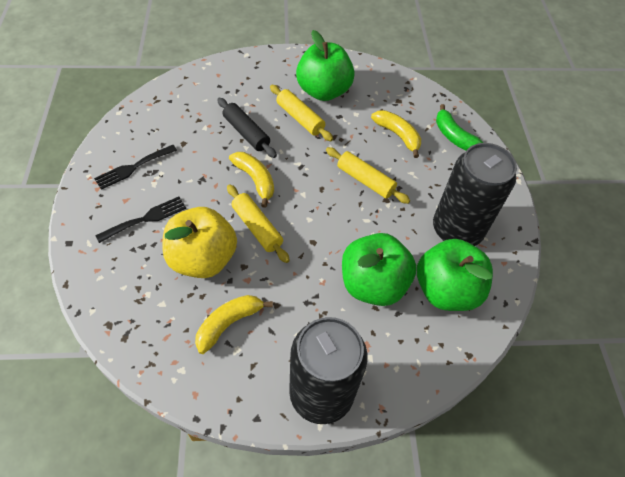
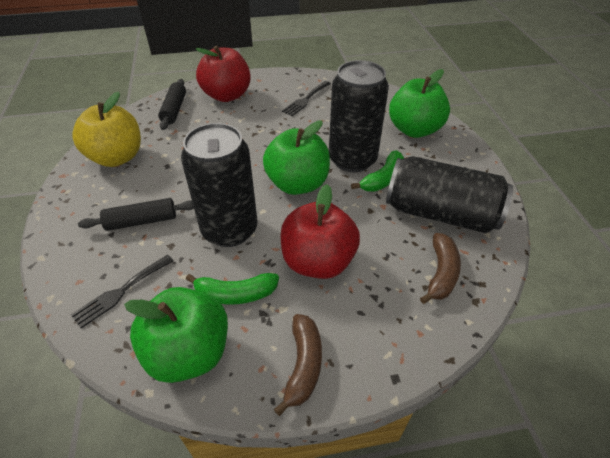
black can: [289,317,368,424] [433,143,517,246] = 2 -> [181,123,257,247] [329,60,389,172] [386,156,513,233] = 3
black rolling pin: [217,98,277,158] = 1 -> [78,198,194,231] [158,79,186,130] = 2
brown banana: none = 0 -> [274,314,322,416] [420,233,461,304] = 2
green banana: [436,104,483,151] = 1 -> [186,273,279,304] [351,151,404,192] = 2
red apple: none = 0 -> [196,46,251,102] [280,184,360,279] = 2
yellow banana: [195,295,273,354] [229,152,274,208] [371,110,421,158] = 3 -> none = 0
yellow rolling pin: [227,184,290,263] [270,85,333,141] [326,147,410,204] = 3 -> none = 0

